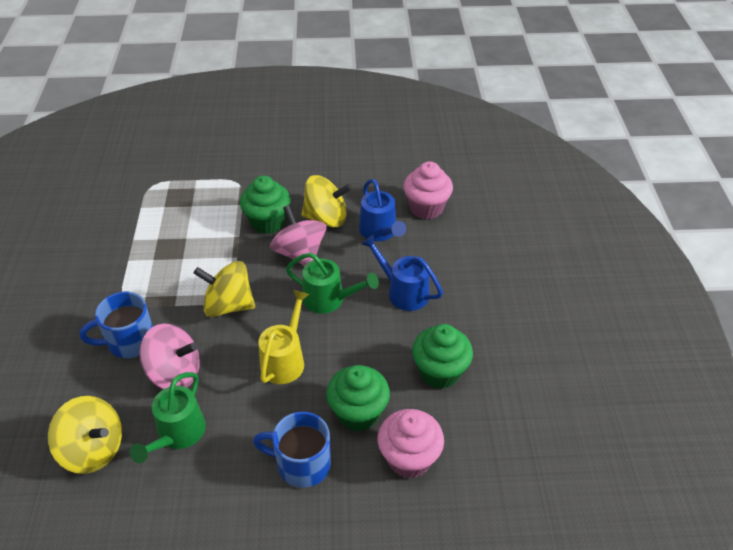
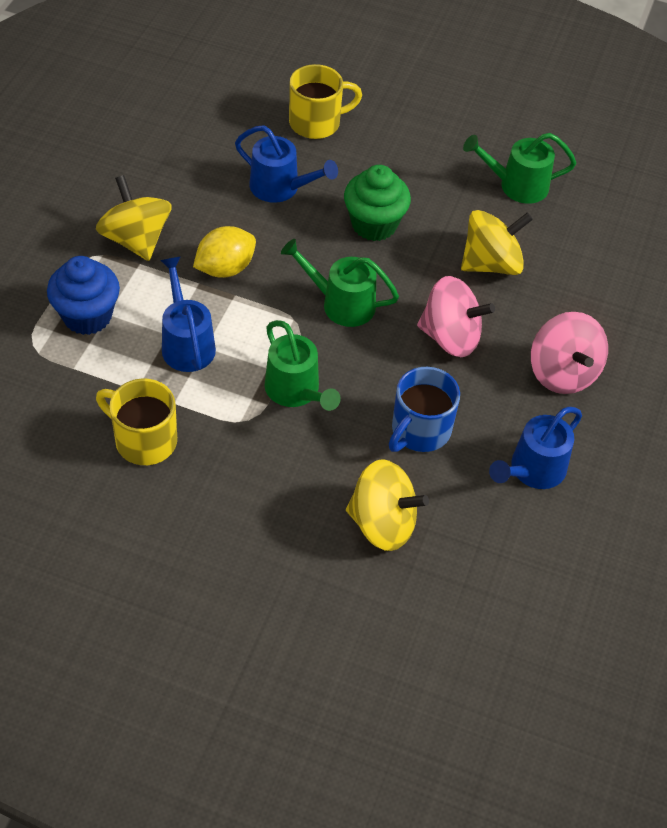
blue cupcake: none = 0 -> [47,256,120,335] = 1
blue mug: [80,292,153,358] [253,411,331,488] = 2 -> [389,367,460,452] = 1
blue watering can: [359,179,406,241] [361,235,443,311] = 2 -> [160,257,216,372] [235,125,338,203] [489,407,582,489] = 3
green cupcake: [240,175,290,234] [326,365,390,431] [412,324,473,389] = 3 -> [344,165,411,241] = 1
green watering can: [129,372,206,463] [286,253,379,314] = 2 -> [265,320,341,411] [281,239,399,327] [463,133,576,204] = 3
pink cupcake: [378,409,444,478] [404,161,453,219] = 2 -> none = 0
yellow lemon: none = 0 -> [193,226,256,278] = 1
yellow mug: none = 0 -> [96,379,177,465] [289,64,362,139] = 2
yellow watering can: [258,290,309,384] = 1 -> none = 0

